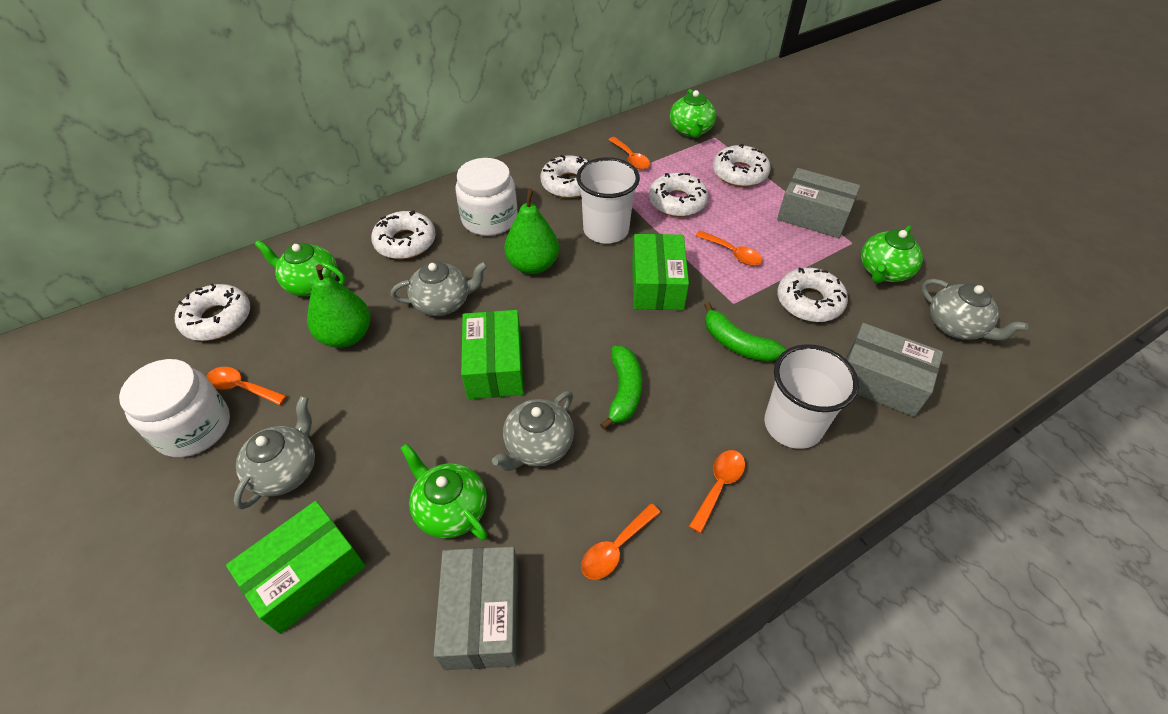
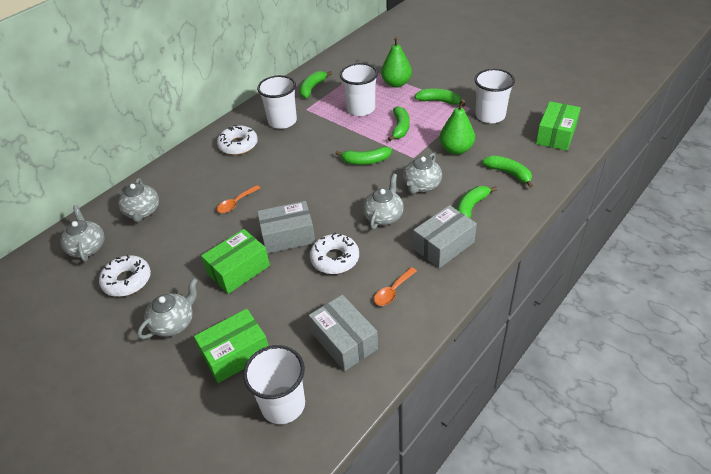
green banana: [600,346,642,430] [704,302,786,362] = 2 -> [300,71,332,98] [335,146,392,165] [388,106,410,141] [415,88,465,107] [457,186,497,218] [482,155,533,188] = 6
green teapot: [254,240,345,296] [400,443,487,540] [670,89,716,138] [861,226,923,283] = 4 -> none = 0
grey teapot: [234,396,315,509] [391,261,488,316] [492,391,574,471] [922,279,1029,341] = 4 -> [60,205,105,262] [118,178,159,222] [137,278,198,339] [363,173,404,229] [403,153,442,194] = 5
orange spoon: [206,367,287,405] [581,503,661,580] [608,137,650,170] [689,450,745,533] [695,230,763,266] = 5 -> [217,185,260,213] [374,267,417,306] = 2
white cup: [576,157,640,244] [764,344,859,449] = 2 -> [243,345,305,424] [257,75,297,129] [340,63,378,116] [474,69,515,123] = 4
white donut: [175,283,250,341] [371,211,436,259] [540,155,589,198] [649,173,708,217] [713,144,770,187] [777,268,848,322] = 6 -> [99,255,151,297] [217,125,258,155] [310,233,359,274] = 3
white jar: [119,359,230,457] [455,158,518,236] = 2 -> none = 0

